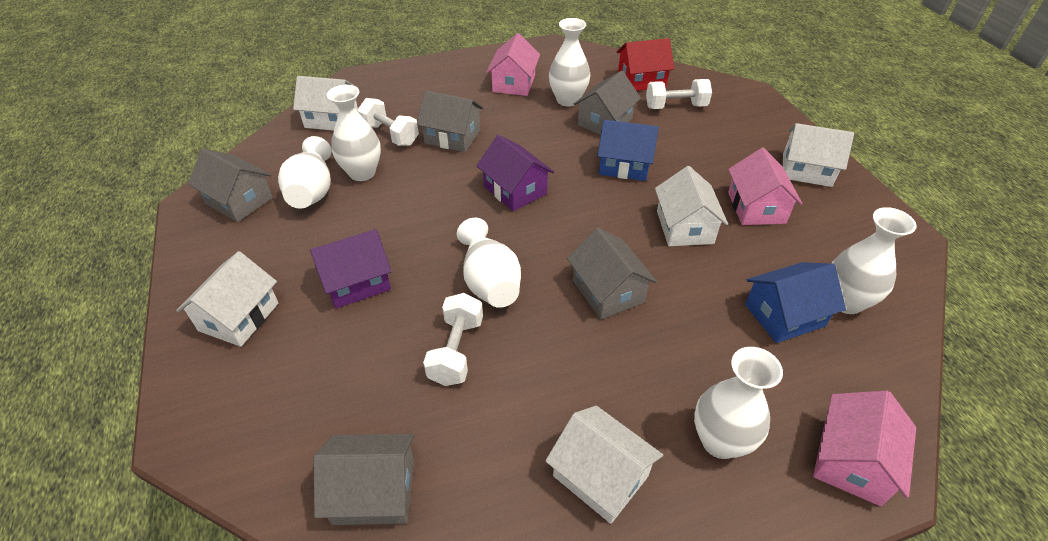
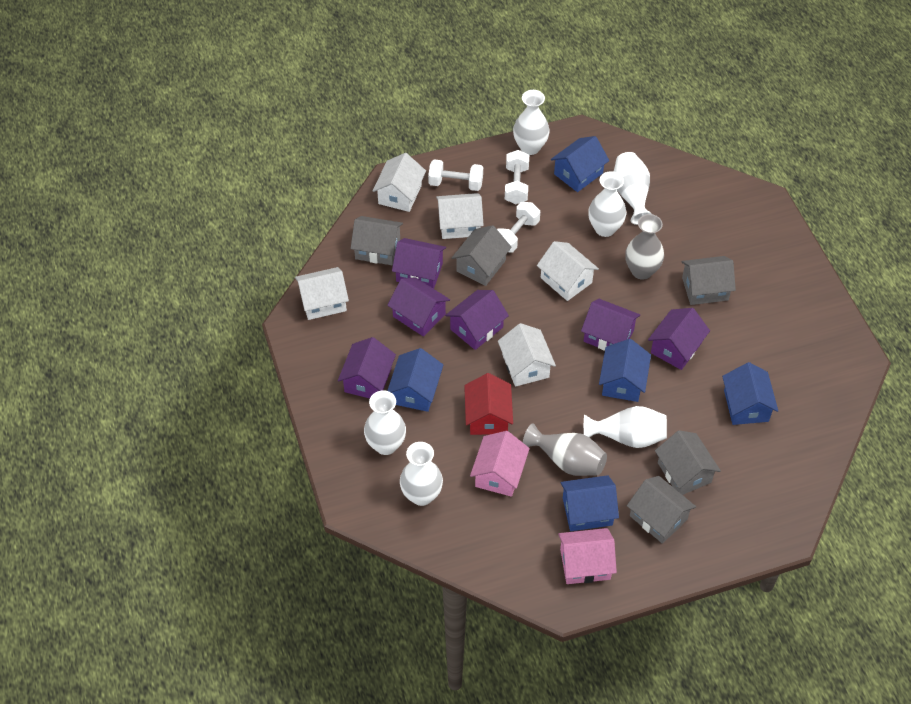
blue house: [598,120,659,181] [745,262,846,343] = 2 -> [387,348,443,412] [551,136,609,192] [560,475,619,531] [599,339,651,402] [722,362,778,425] = 5
grey vase: none = 0 -> [523,423,607,476] [625,214,664,280] = 2
pink house: [486,33,540,96] [728,148,803,225] [813,391,916,506] = 3 -> [470,431,530,497] [558,528,617,584] = 2
purple house: [310,229,392,309] [476,135,554,211] = 2 -> [338,337,396,398] [387,277,450,337] [392,238,446,289] [445,290,509,350] [581,299,640,351] [648,308,710,370] = 6

